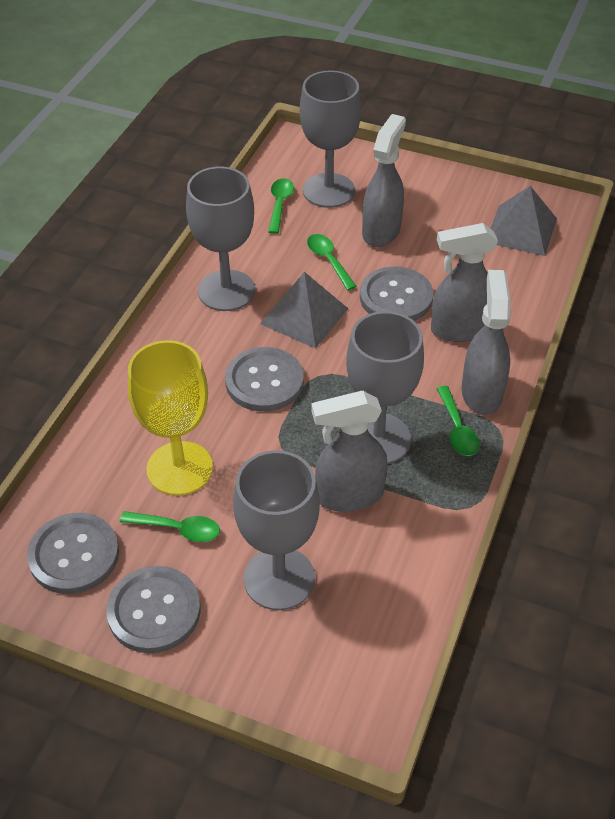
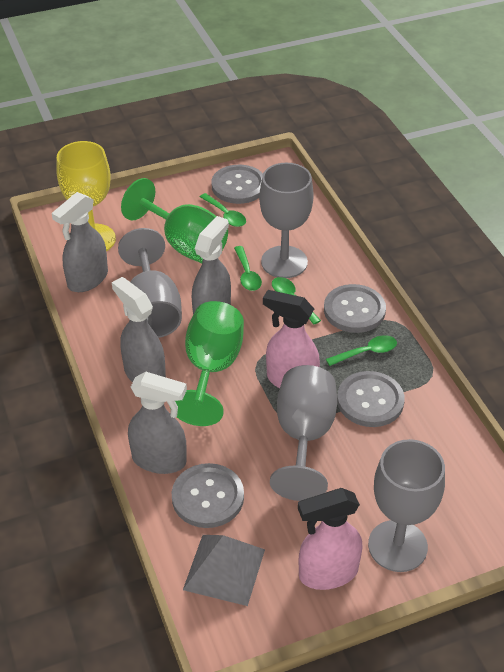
green goblet: none = 0 -> [121,178,228,263] [170,301,244,426] = 2
grey pyramid: [260,272,348,349] [490,186,557,256] = 2 -> [183,535,265,606] = 1
pink spray bottle: none = 0 -> [263,290,320,388] [298,488,362,590] = 2

